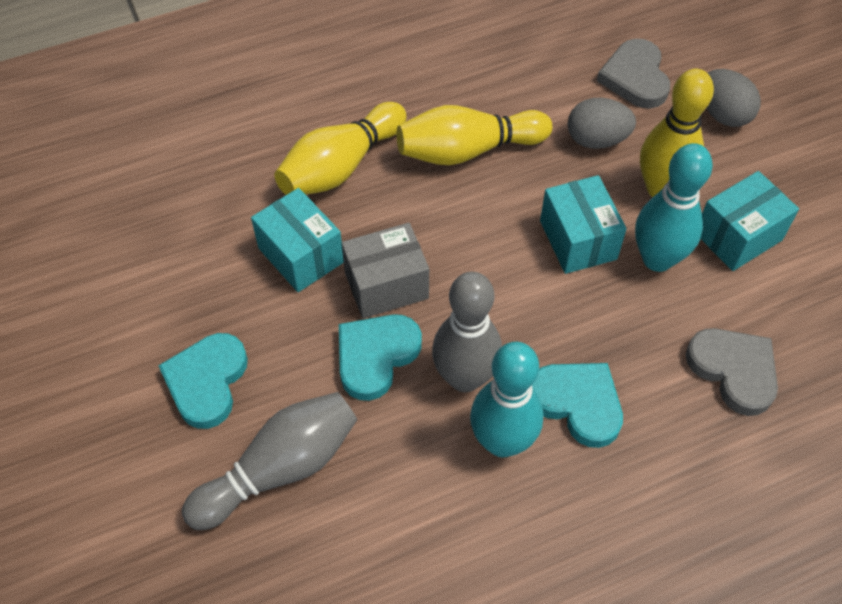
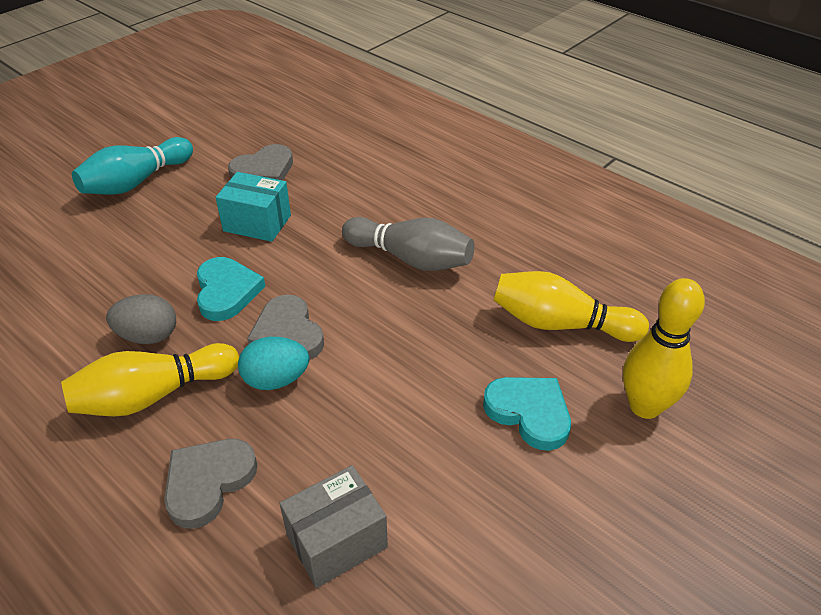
grey bowling pin: [182,392,357,530] [432,272,502,392] = 2 -> [342,217,474,271] = 1
grey egg: [568,98,636,149] [706,69,761,127] = 2 -> [106,294,176,344] = 1
grey heart: [597,39,670,109] [686,328,778,416] = 2 -> [164,439,257,529] [228,144,293,181] [247,295,324,360] = 3
turquoise bowling pin: [470,342,543,457] [635,143,713,272] = 2 -> [72,137,193,195] = 1
turquoise box: [251,188,344,292] [540,175,627,274] [700,171,799,271] = 3 -> [216,172,291,242] = 1
turquoise egg: none = 0 -> [238,337,309,390] = 1
turquoise heart: [158,333,248,429] [339,314,422,401] [532,363,623,448] = 3 -> [197,257,266,321] [483,377,571,451] = 2

